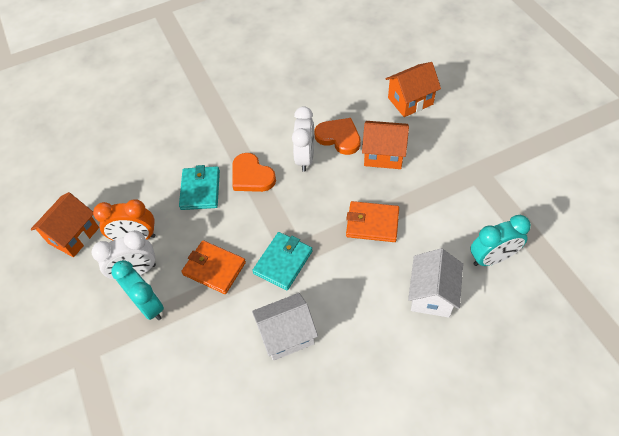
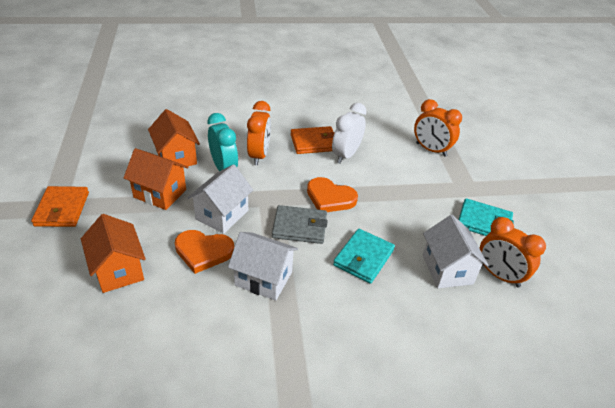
grey wallet: none = 0 -> [272,205,328,244] = 1
orange clock: [93,199,155,240] = 1 -> [247,101,271,165] [414,99,462,157] [479,217,546,288] = 3
turquoise clock: [111,260,164,320] [470,215,531,266] = 2 -> [208,113,238,171] = 1
white clock: [92,230,156,280] [292,106,314,172] = 2 -> [332,103,367,164] = 1
white house: [252,293,318,361] [408,248,463,318] = 2 -> [187,164,253,234] [228,232,298,301] [423,215,489,288] = 3

